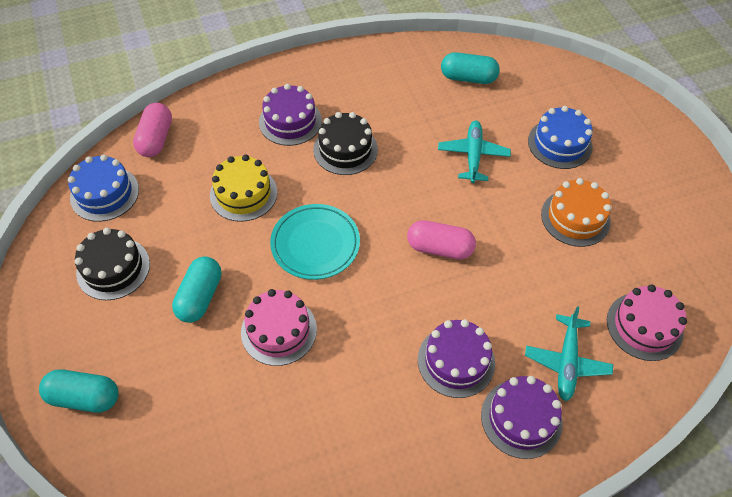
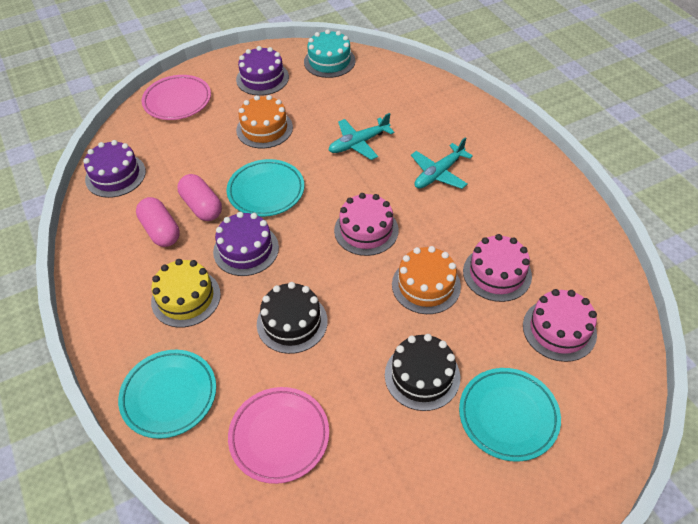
blue cake: [68,154,139,222] [528,106,593,169] = 2 -> none = 0
orange cake: [541,178,611,247] = 1 -> [236,95,293,149] [392,246,461,314] = 2
pink cake: [241,289,317,366] [607,284,687,361] = 2 -> [334,193,399,256] [463,234,532,302] [523,289,597,362] = 3
pink plate: none = 0 -> [142,75,211,120] [228,387,329,484] = 2
turquoise cake: none = 0 -> [304,29,355,78] = 1
turquoise capsule: [39,370,118,413] [172,256,221,323] [441,52,500,84] = 3 -> none = 0
turquoise plate: [270,204,360,280] = 1 -> [118,350,216,439] [227,159,304,217] [459,368,561,462] = 3

